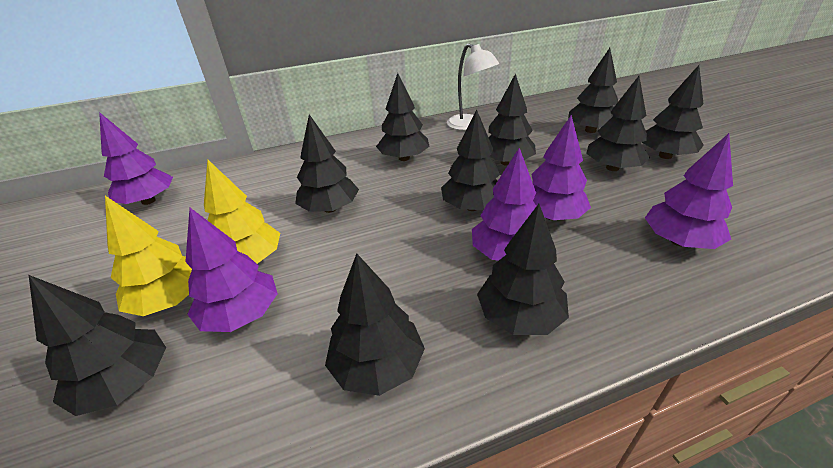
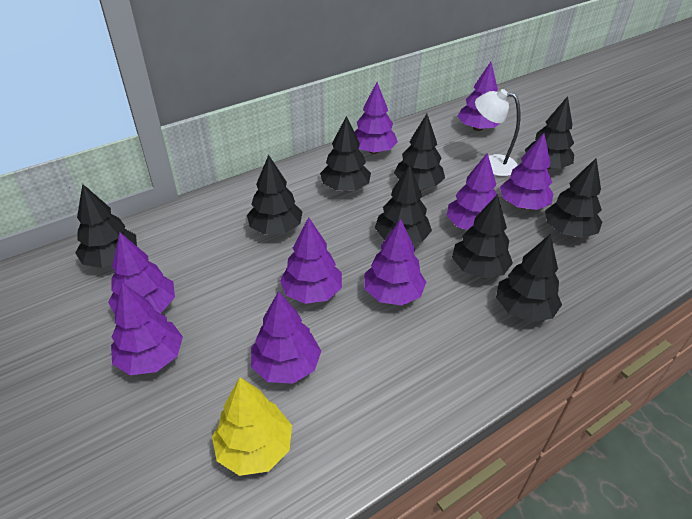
black tree: [29,275,166,416] [295,114,359,213] [325,253,425,396] [376,73,430,161] [441,110,500,211] [477,204,569,335] [488,73,536,166] [568,48,618,133] [586,76,650,171] [642,65,704,159] = 10 -> [75,184,137,268] [247,155,303,235] [320,116,371,191] [375,164,432,244] [394,114,445,188] [452,194,513,278] [496,234,562,322] [525,96,574,169] [545,158,602,238] = 9
purple tree: [99,112,173,205] [185,208,278,332] [472,148,536,261] [531,115,591,220] [645,133,733,249] = 5 -> [108,233,175,314] [111,283,183,375] [251,291,321,384] [280,217,342,304] [354,82,398,154] [364,219,426,305] [447,153,499,230] [458,62,500,131] [500,133,554,210] = 9
yellow tree: [105,196,192,316] [204,159,280,264] = 2 -> [212,377,292,476] = 1

